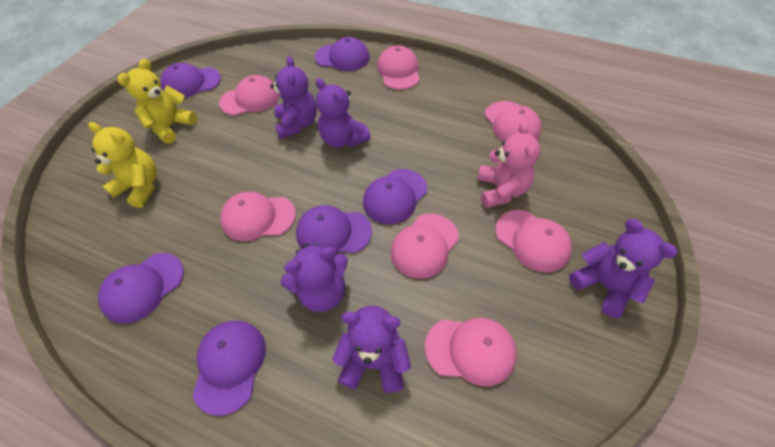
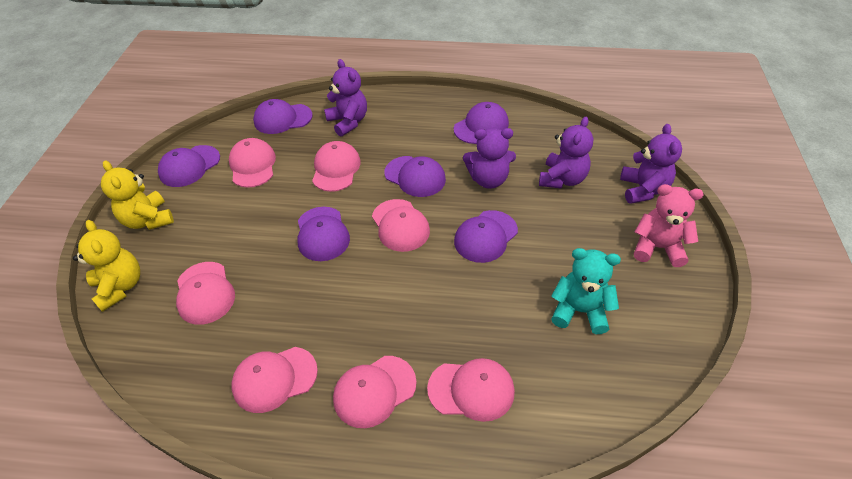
purple teddy bear: [270,56,317,139] [280,244,348,312] [316,78,371,148] [332,306,411,393] [569,219,677,318] = 5 -> [324,59,367,137] [463,128,516,189] [539,117,593,189] [620,124,682,204] = 4
turquoise teddy bear: none = 0 -> [551,248,621,334] = 1

